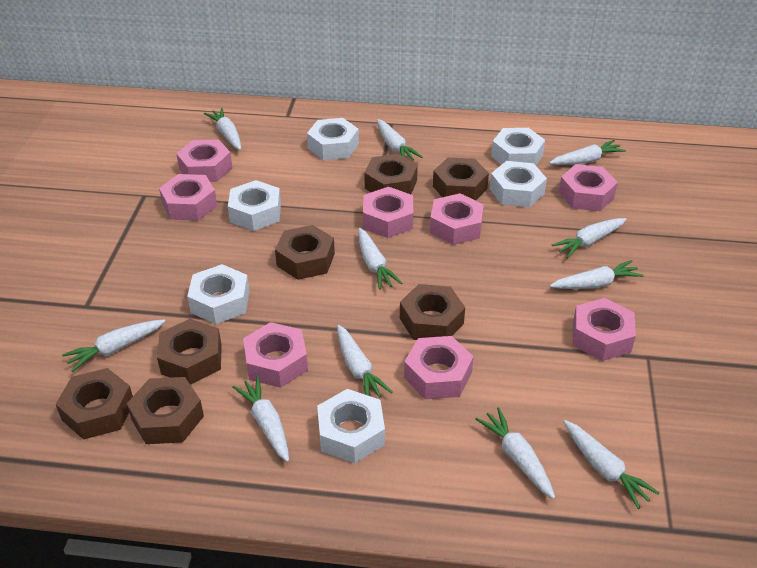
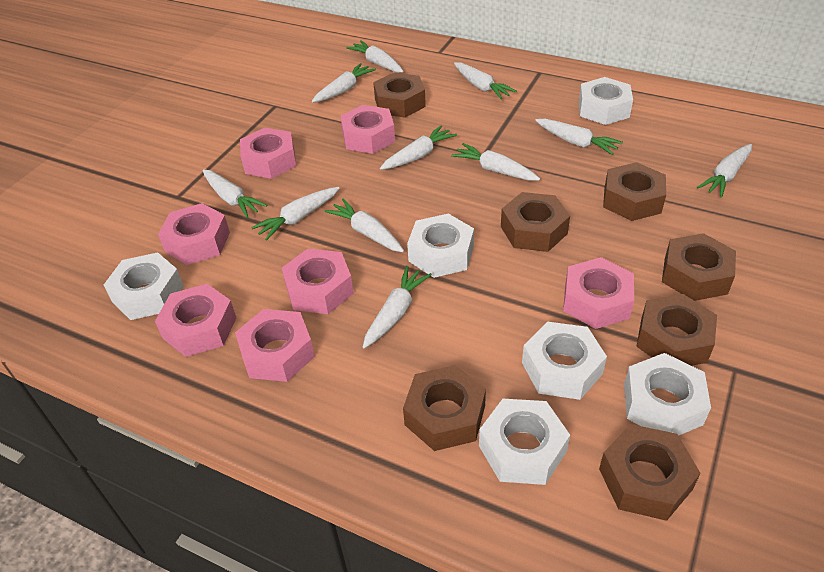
pink nut: [159,174,217,220] [176,139,233,182] [243,322,308,388] [363,187,413,238] [404,336,474,399] [430,193,484,245] [558,164,618,211] [573,298,636,361] = 8 -> [155,284,236,357] [158,203,230,265] [235,309,315,382] [240,128,296,179] [282,249,354,314] [340,105,395,154] [563,257,634,329] = 7

